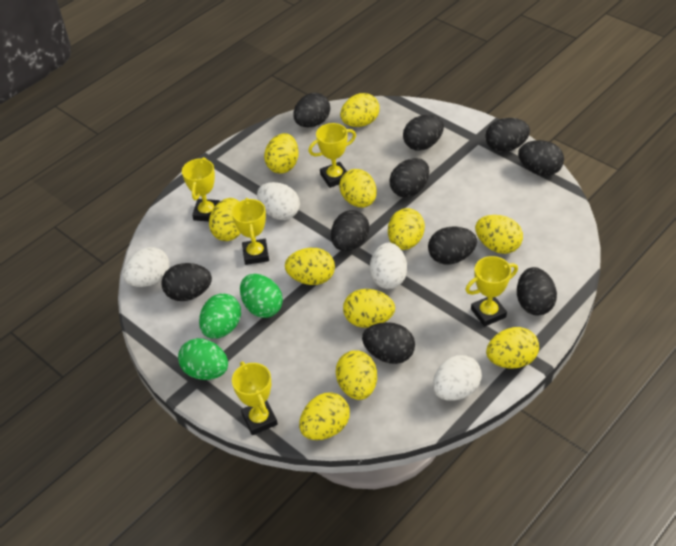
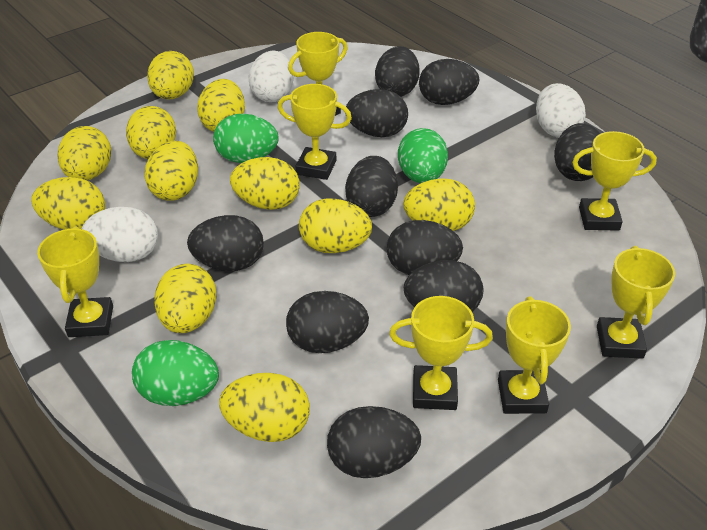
white egg: [123,247,170,287] [257,182,300,220] [370,243,407,289] [433,355,482,401] = 4 -> [82,207,158,262] [248,51,294,102] [536,83,586,138] = 3
yellow trophy: [182,157,220,221] [232,198,269,265] [232,362,278,435] [308,123,356,188] [465,256,518,327] = 5 -> [37,226,113,337] [278,84,352,180] [288,32,348,116] [389,296,493,410] [498,296,571,414] [572,131,657,231] [597,246,675,359] = 7

